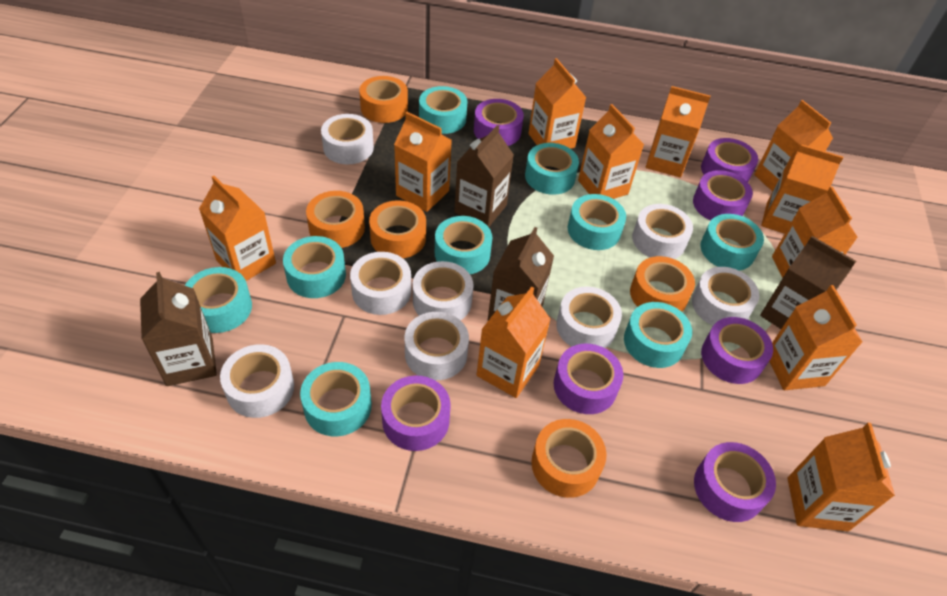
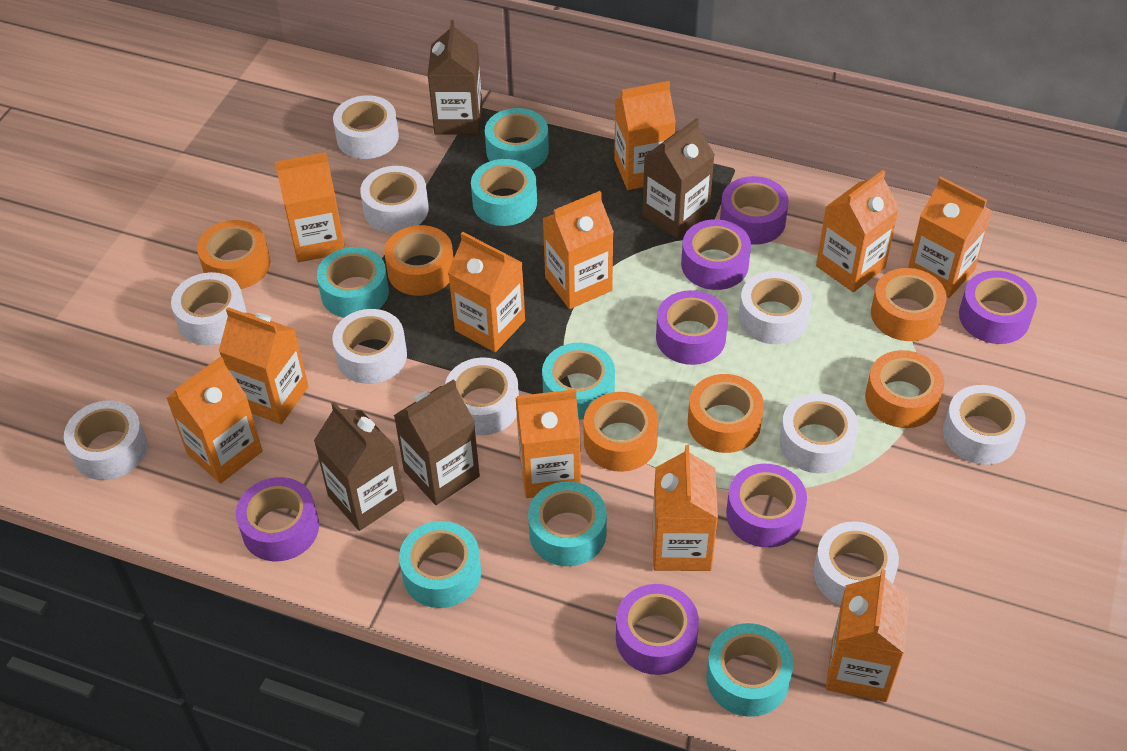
orange tape: [306,191,365,248] [359,76,408,123] [369,200,426,258] [531,419,606,498] [630,256,695,312] = 5 -> [197,220,270,289] [384,225,454,296] [583,392,659,472] [688,374,764,453] [865,350,944,428] [871,268,947,341] = 6
turquoise tape: [185,267,252,333] [283,236,346,298] [300,362,372,436] [419,86,467,134] [435,216,492,274] [525,143,579,195] [568,194,626,250] [624,302,692,368] [700,214,764,270] = 9 -> [317,247,389,318] [399,521,481,608] [471,159,537,226] [485,108,549,169] [528,481,607,566] [542,343,615,420] [706,623,793,717] = 7
white tape: [220,344,294,418] [321,114,374,164] [350,252,411,315] [404,312,469,380] [413,261,474,320] [556,287,622,348] [632,204,693,259] [692,267,759,325] = 8 -> [64,400,147,480] [171,272,247,345] [333,95,399,159] [333,309,407,384] [360,166,429,233] [445,357,519,435] [739,271,812,344] [779,393,858,473] [814,521,899,606] [943,385,1025,465] = 10

